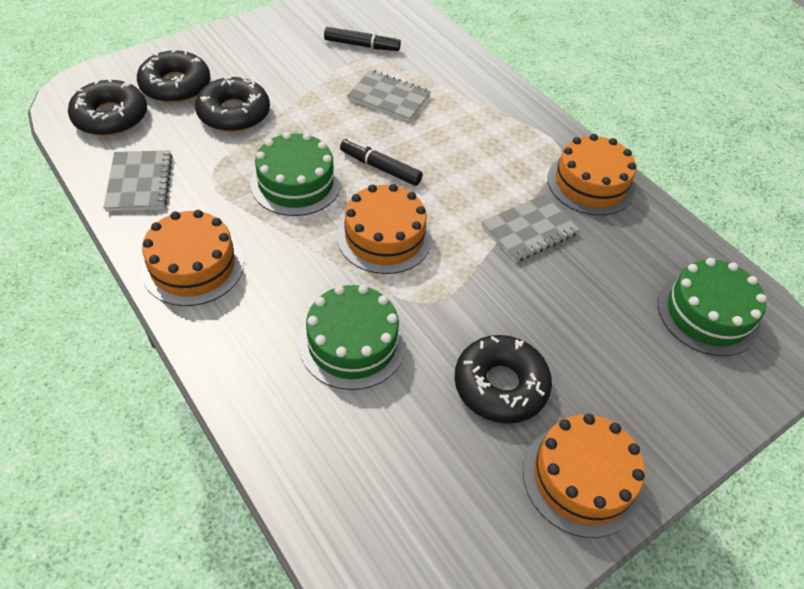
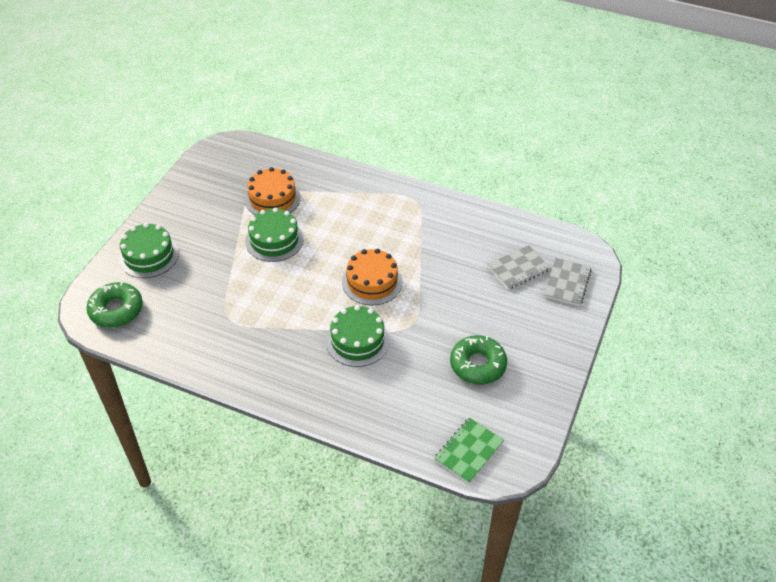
black donut: [68,78,147,136] [137,49,211,103] [195,74,270,132] [454,335,552,424] = 4 -> none = 0
black marker: [324,27,401,51] [340,138,423,186] = 2 -> none = 0
green donut: none = 0 -> [87,282,143,328] [450,335,507,385] = 2
green notebook: none = 0 -> [434,417,504,484] = 1
grey notebook: [104,150,173,211] [347,70,431,122] [481,194,580,262] = 3 -> [487,245,550,289] [544,258,592,306] = 2
orange cake: [141,210,244,306] [337,184,432,274] [523,414,645,538] [547,134,636,216] = 4 -> [245,167,301,215] [342,249,402,305] = 2

